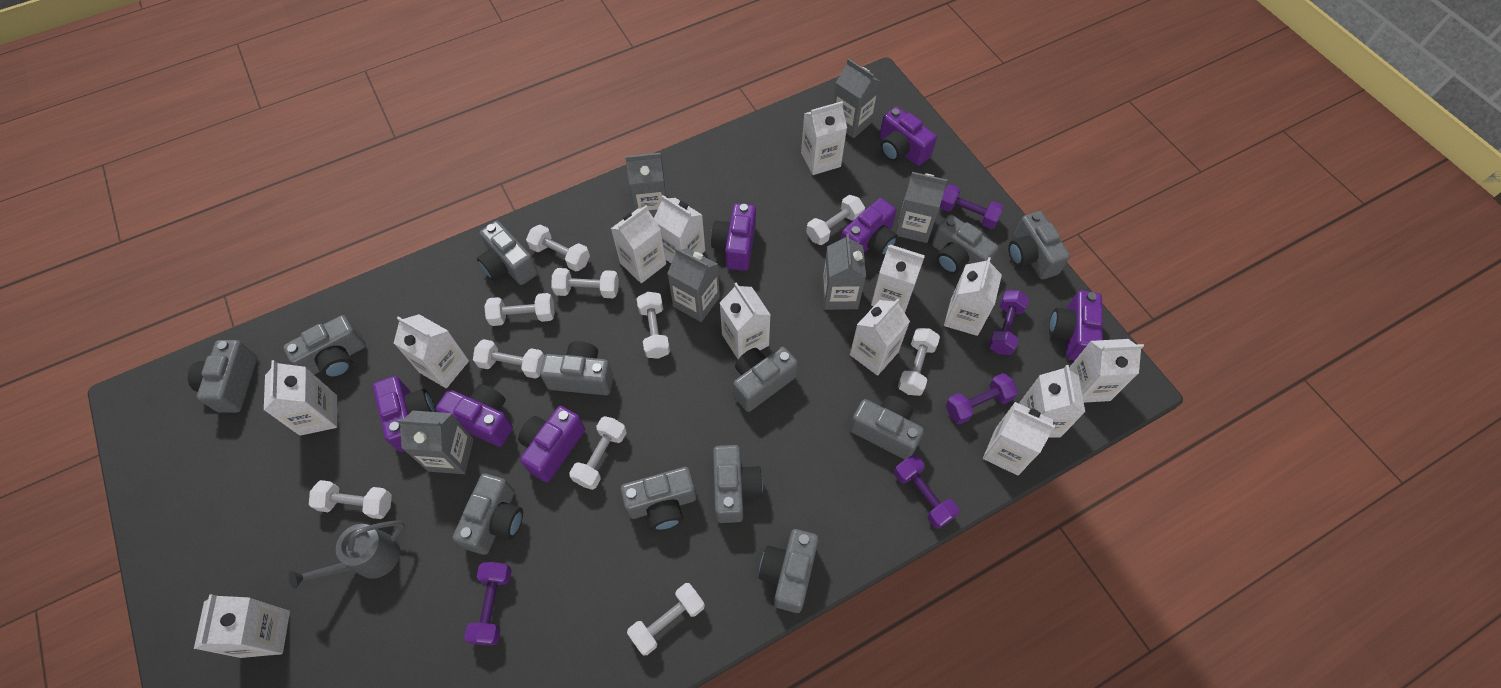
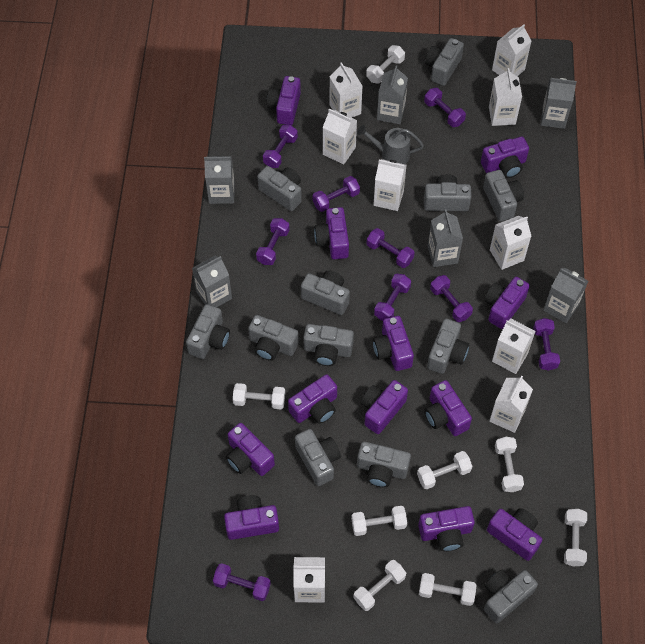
purple camera: [373,376,435,452] [436,384,513,447] [518,406,585,482] [711,203,756,271] [841,198,898,257] [880,107,937,166] [1049,290,1103,361] = 7 -> [224,495,279,540] [226,423,275,476] [267,76,301,125] [288,374,337,424] [314,207,349,259] [361,380,408,434] [373,316,414,371] [418,506,475,552] [424,380,472,436] [481,137,529,178] [484,277,530,329] [487,508,542,561] = 12
purple dumbbell: [464,562,512,645] [894,455,959,529] [940,184,1004,229] [946,373,1018,424] [988,290,1029,355] = 5 -> [213,563,271,601] [256,218,290,265] [263,125,298,168] [312,176,360,212] [367,228,415,268] [374,274,411,321] [424,88,466,127] [430,275,473,322] [533,318,560,371] = 9
white carton: [194,594,290,658] [264,360,337,436] [394,314,469,388] [611,205,666,283] [654,195,705,263] [720,283,771,359] [801,101,847,175] [850,299,910,376] [871,244,925,313] [944,257,1002,336] [983,402,1055,476] [1019,365,1085,438] [1069,339,1144,403] = 13 -> [293,557,325,603] [322,109,357,164] [329,62,362,118] [373,159,407,211] [489,68,522,126] [489,376,533,433] [490,216,531,270] [492,24,531,76] [492,318,536,374] = 9
white dumbbell: [309,480,392,519] [473,339,544,379] [484,293,555,326] [526,224,590,271] [551,268,619,298] [569,416,626,490] [627,583,705,655] [637,292,670,359] [806,195,865,245] [898,328,940,396] = 10 -> [233,383,285,409] [351,506,407,536] [353,560,406,611] [366,45,405,84] [417,451,472,489] [419,573,477,606] [495,437,524,492] [564,509,587,566] = 8

